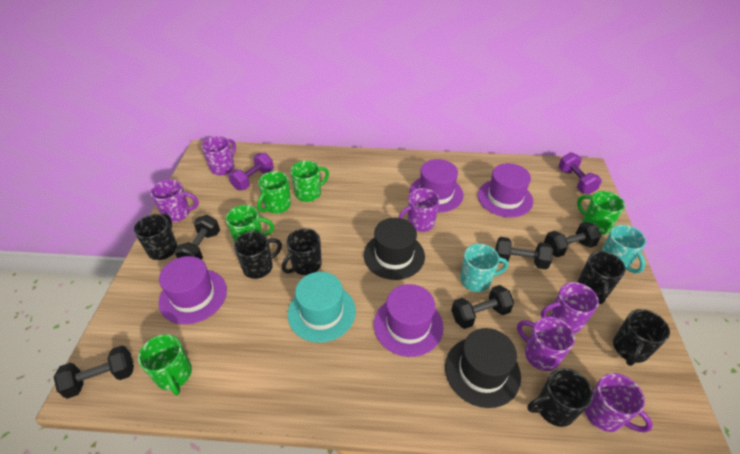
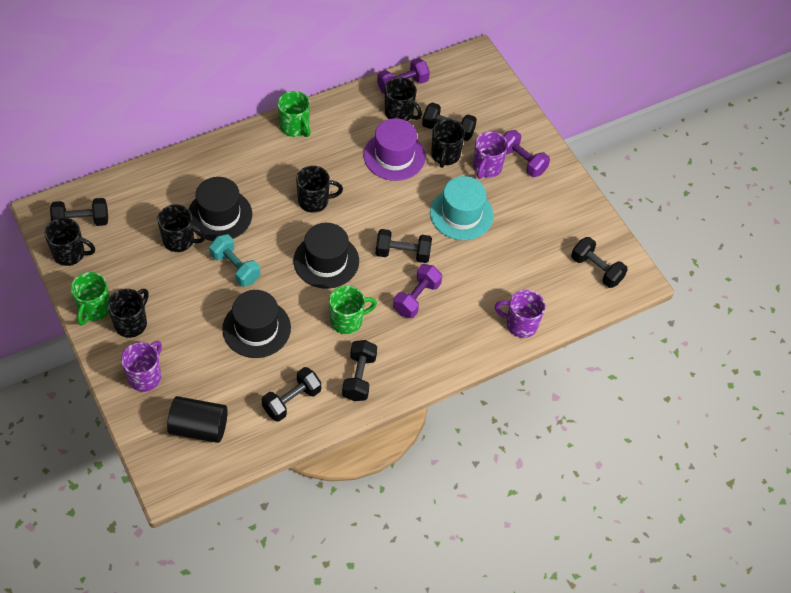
black cylinder: none = 0 -> [167,396,228,443] = 1
black dumbbell: [54,346,134,399] [175,215,220,260] [451,285,514,329] [495,237,553,269] [544,222,601,257] = 5 -> [50,198,108,226] [262,367,321,422] [342,340,377,401] [376,229,432,263] [422,102,477,141] [571,237,628,288] = 6
black hat: [364,218,425,280] [445,328,521,408] = 2 -> [189,177,252,241] [222,290,291,358] [293,223,359,289] = 3
green mug: [138,334,192,395] [226,205,274,243] [257,171,291,213] [290,161,329,202] [577,191,625,235] = 5 -> [71,272,110,325] [278,91,311,137] [329,286,377,334] = 3
purple dumbbell: [228,153,274,190] [558,152,602,194] = 2 -> [377,58,430,94] [393,264,442,318] [503,130,550,177] = 3
purple hat: [158,256,227,324] [374,284,443,357] [409,159,463,213] [478,163,533,217] = 4 -> [363,118,426,181] = 1
purple mug: [150,180,199,222] [202,136,236,175] [398,188,439,232] [517,317,575,371] [541,282,599,333] [585,373,653,432] = 6 -> [121,341,162,392] [473,131,508,179] [495,290,545,338] = 3
turquoise dumbbell: none = 0 -> [209,234,260,287] = 1
turquoise mug: [460,244,508,292] [601,225,646,273] = 2 -> none = 0

